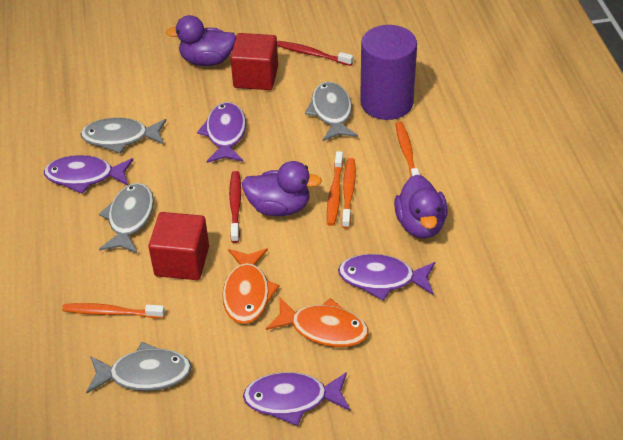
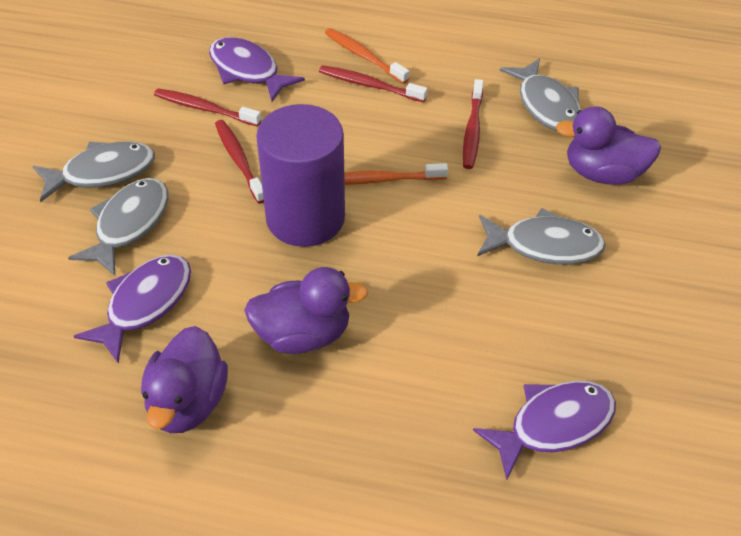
orange fish: [222,248,279,324] [266,298,369,347] = 2 -> none = 0
orange toothbrush: [62,303,165,318] [327,151,343,226] [342,158,356,229] [395,121,420,177] = 4 -> [325,28,409,84] [344,163,448,185] = 2
purple fish: [44,155,133,194] [197,102,246,163] [243,372,350,426] [338,254,435,301] = 4 -> [74,255,191,364] [209,37,305,102] [473,381,616,480] = 3
red cube: [148,212,209,280] [230,33,278,90] = 2 -> none = 0
red toothbrush: [229,171,241,243] [277,41,353,66] = 2 -> [154,88,261,126] [215,120,264,203] [319,65,427,102] [463,79,484,169] = 4

